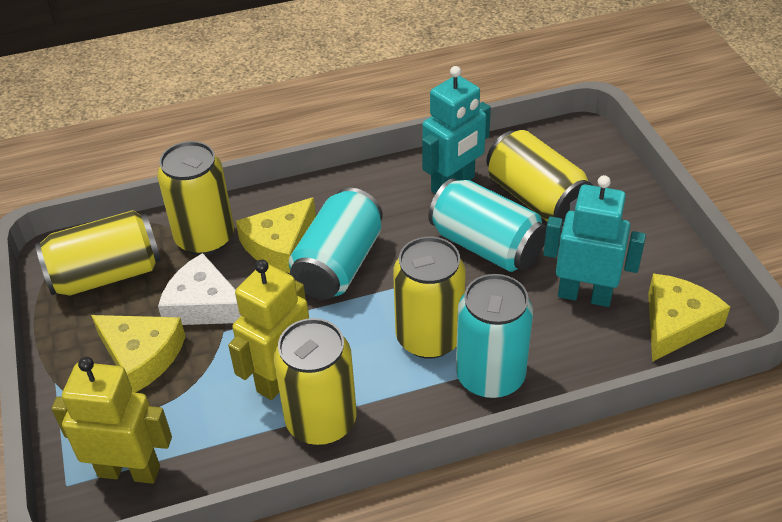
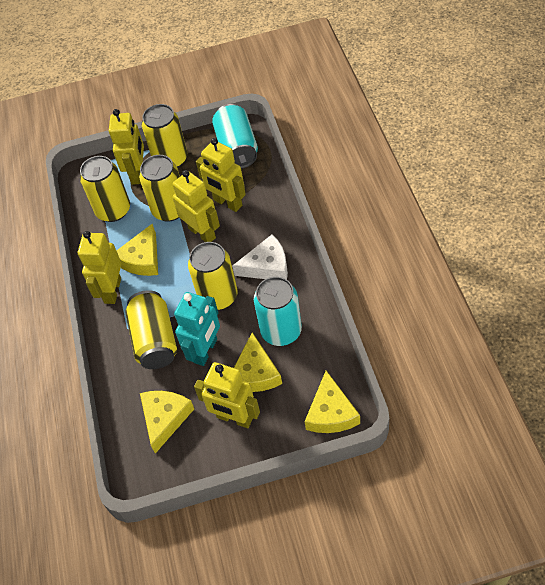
turquoise can: [289,188,383,300] [429,178,546,272] [456,274,533,399] = 3 -> [212,104,258,169] [254,277,302,346] = 2
turquoise robot: [422,66,491,194] [543,175,646,307] = 2 -> [174,292,220,366] = 1
yellow cheese: [91,315,186,393] [236,197,316,273] [648,273,730,362] = 3 -> [117,224,158,276] [140,391,194,454] [234,333,282,392] [305,371,360,433] = 4
yellow robot: [51,357,172,484] [228,259,309,400] = 2 -> [78,231,121,304] [109,109,144,185] [173,170,220,242] [194,362,260,428] [196,138,246,212] = 5

